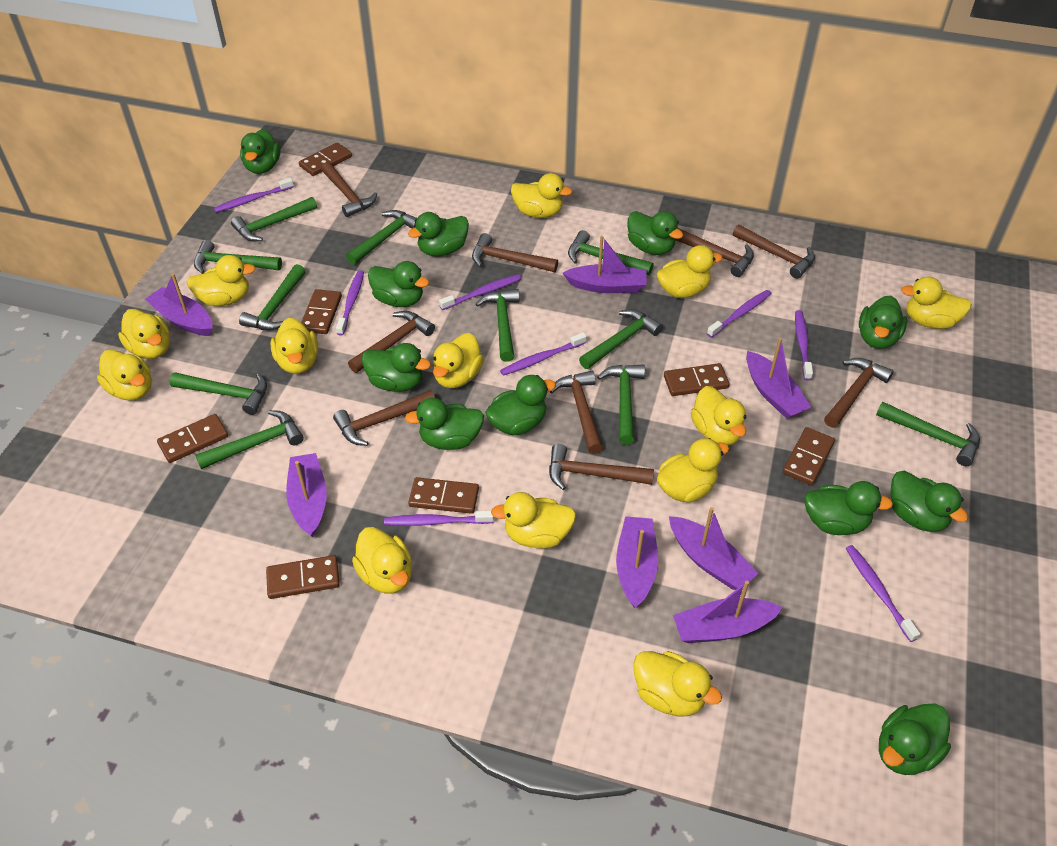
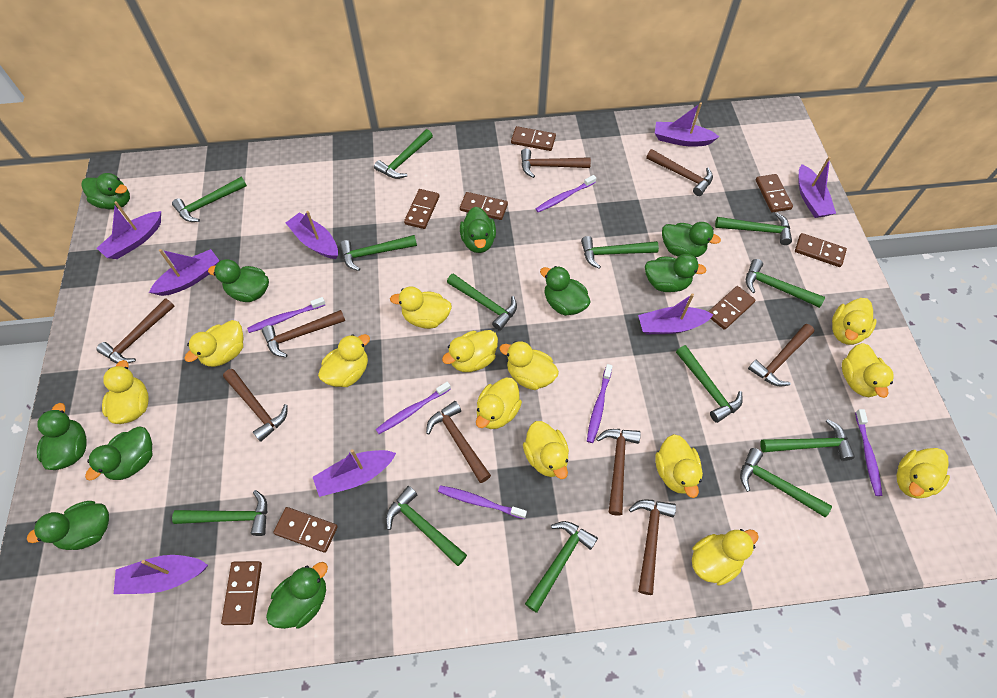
brown domino: [157,414,228,463] [266,555,340,599] [299,142,352,176] [301,289,342,334] [408,477,479,514] [664,363,730,396] [783,427,835,485] = 7 -> [221,561,262,625] [273,507,338,553] [404,189,439,229] [460,192,508,220] [511,126,556,151] [708,286,756,330] [756,174,793,212] [795,233,847,267] = 8
green duck: [240,129,281,174] [362,343,431,392] [368,261,429,307] [405,398,484,450] [408,212,469,256] [485,375,556,435] [627,211,683,255] [804,481,893,535] [859,296,907,349] [879,703,951,775] [891,471,968,532] = 11 -> [27,501,109,550] [37,403,87,470] [81,173,130,210] [85,427,152,480] [208,259,269,302] [266,562,328,629] [460,207,496,253] [540,266,590,316] [645,254,707,292] [662,222,721,257] = 10
green hammer: [170,372,267,415] [194,240,282,274] [195,410,304,469] [231,197,317,242] [239,264,306,330] [346,210,417,265] [475,289,520,362] [568,230,653,275] [579,309,663,369] [597,364,645,445] [876,402,980,466] = 11 -> [172,177,247,222] [172,490,268,536] [340,235,417,271] [374,129,433,179] [386,486,467,566] [447,273,517,331] [525,521,598,613] [581,236,659,269] [676,345,743,423] [715,213,792,245] [740,448,832,517] [746,259,825,308] [760,419,855,461] = 13
purple boat: [145,273,213,336] [286,453,327,537] [563,236,647,293] [616,516,658,608] [669,507,758,590] [673,581,783,643] [746,338,812,419] = 7 -> [97,201,161,259] [114,555,208,594] [149,249,219,296] [286,211,338,259] [313,449,396,497] [638,293,714,334] [655,103,719,147] [798,157,836,218] = 8
purple toothbrush: [214,178,294,213] [336,270,364,336] [384,511,494,526] [439,274,522,310] [500,332,587,376] [707,290,772,338] [795,310,813,381] [846,545,920,642] = 8 -> [247,297,325,333] [376,382,451,434] [438,485,527,519] [535,175,596,212] [587,364,613,443] [855,409,882,496] = 6

